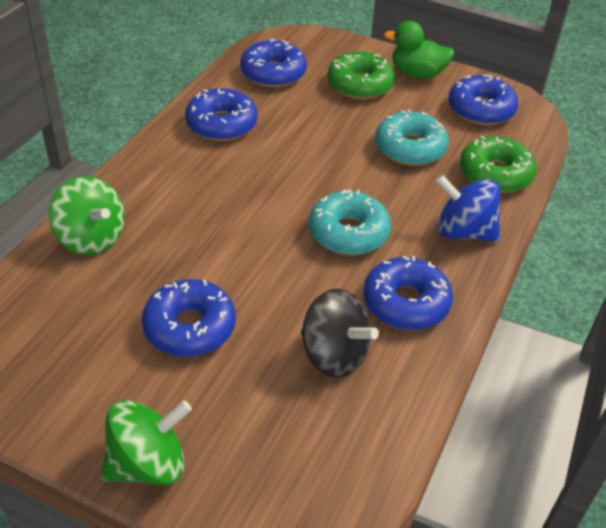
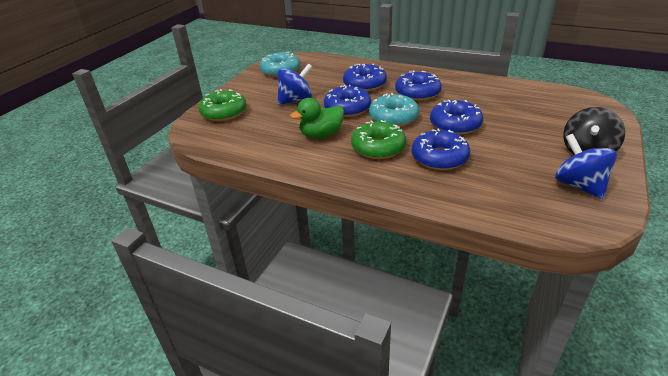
blue spinning top: [436,175,500,242] = 1 -> [277,63,312,105] [555,134,617,199] = 2
green spinning top: [49,176,125,255] [101,400,192,485] = 2 -> none = 0

